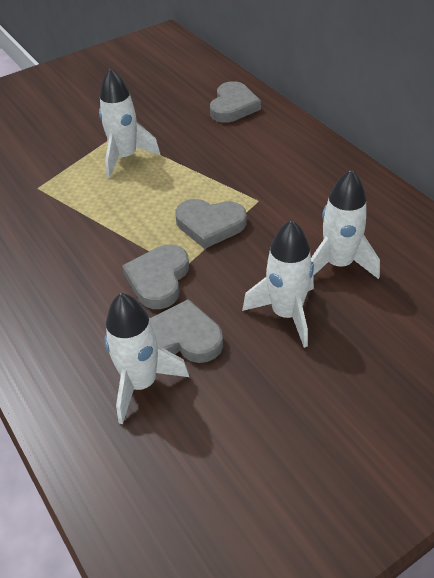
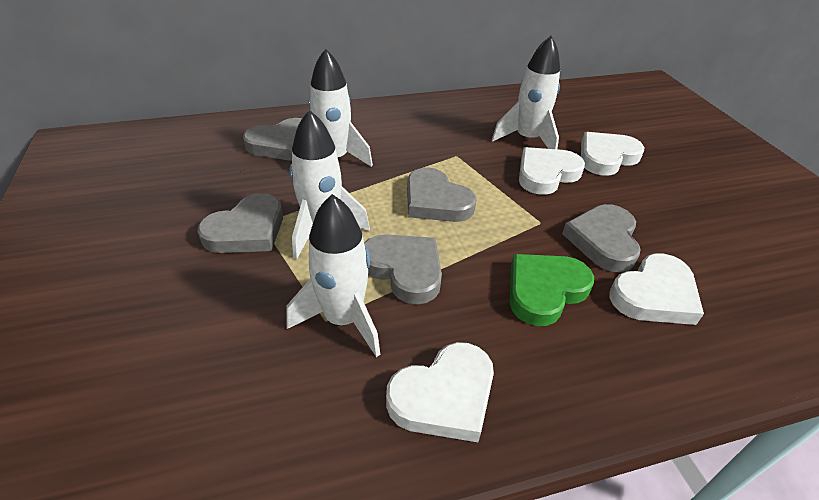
green heart: none = 0 -> [510,254,594,326] = 1
grey heart: [122,245,189,309] [150,299,223,363] [175,199,247,249] [210,81,261,123] = 4 -> [197,193,283,253] [243,118,302,161] [364,234,442,305] [407,168,477,222] [562,204,641,272] = 5
white heart: none = 0 -> [386,342,494,442] [519,147,585,195] [581,132,644,176] [609,254,704,325] = 4

